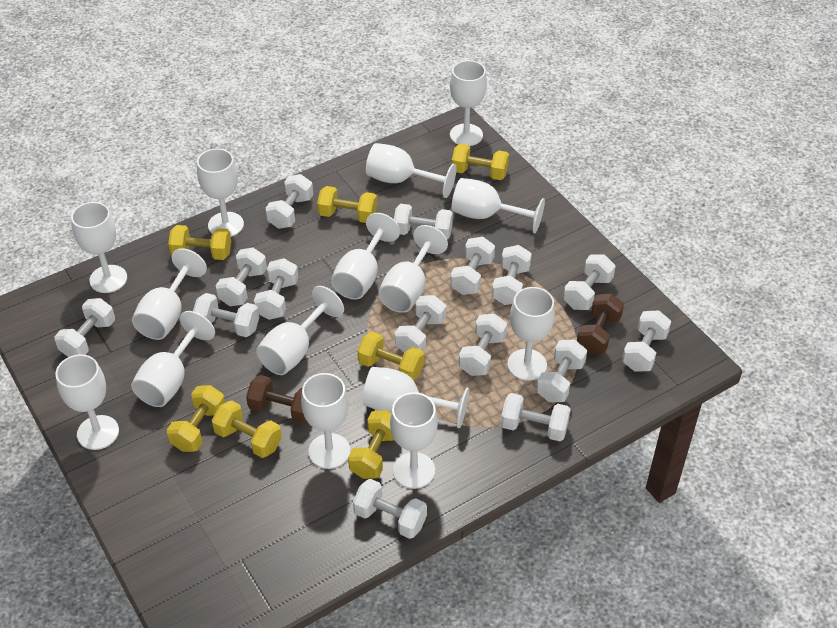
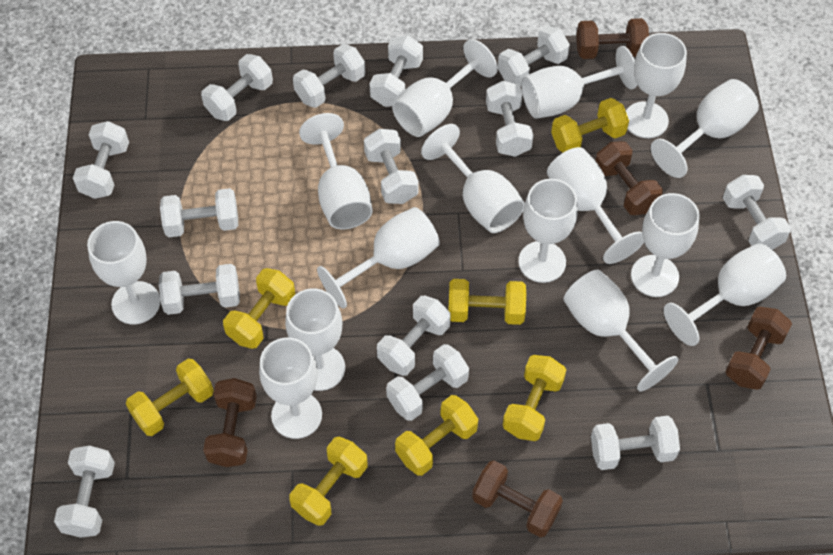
brown dumbbell: [246,375,307,424] [577,293,624,354] = 2 -> [203,378,257,467] [472,460,563,537] [576,18,649,59] [595,141,663,215] [725,307,792,390] = 5
white dumbbell: [54,298,115,357] [193,293,259,337] [216,248,267,306] [254,258,298,320] [266,174,313,229] [353,479,427,539] [394,204,453,240] [395,295,446,353] [450,237,495,295] [459,314,507,376] [492,245,532,305] [501,393,571,441] [536,340,587,402] [563,255,616,310] [622,310,671,371] = 15 -> [54,446,115,538] [73,121,129,199] [159,264,240,315] [160,188,238,237] [201,54,273,121] [293,44,365,108] [364,129,418,204] [369,35,423,107] [377,296,450,376] [386,344,469,421] [486,81,533,157] [498,26,570,86] [591,416,680,470] [723,175,791,250] = 14

